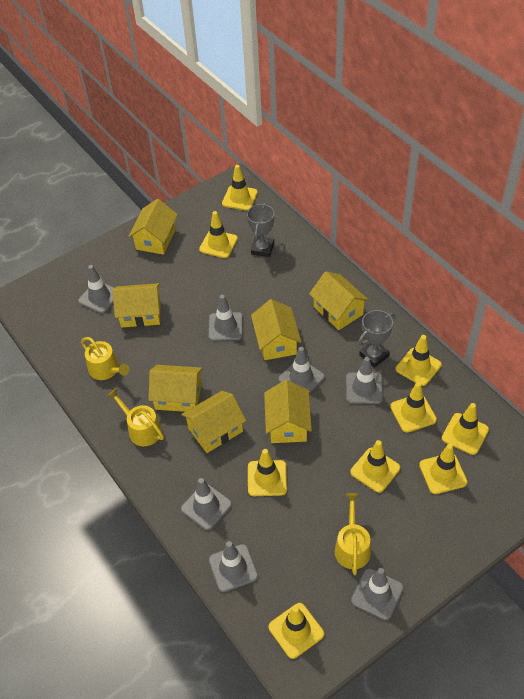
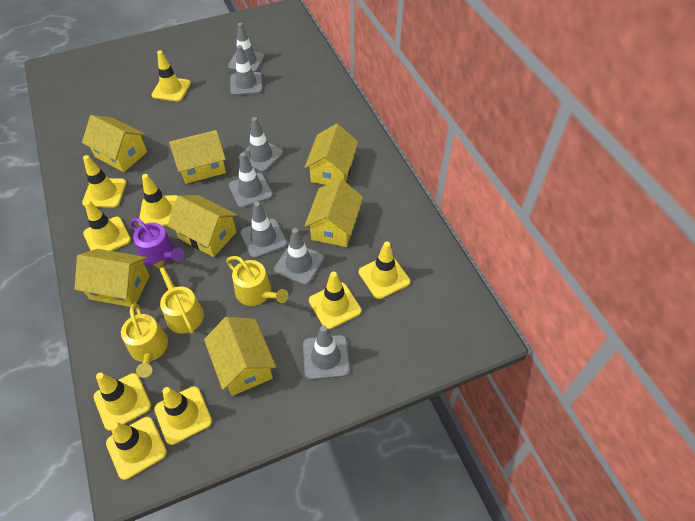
grey trophy: [247,203,275,257] [358,310,395,368] = 2 -> none = 0
purple watering can: none = 0 -> [130,218,184,267] = 1

